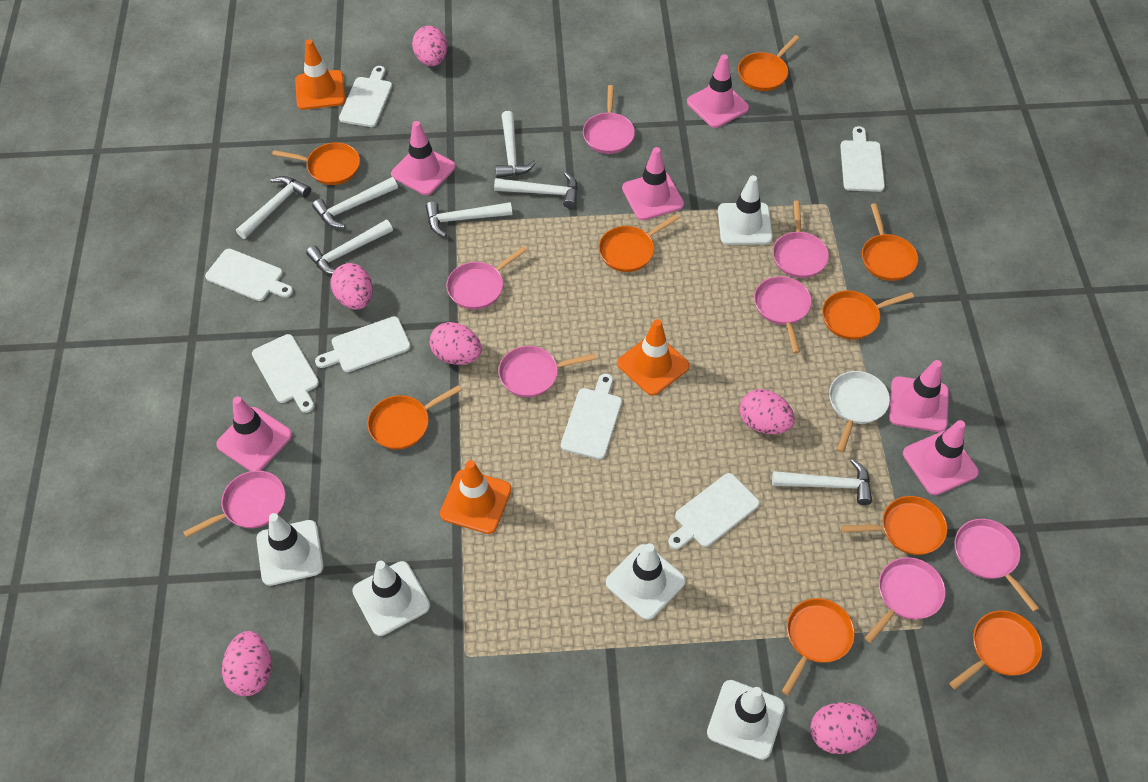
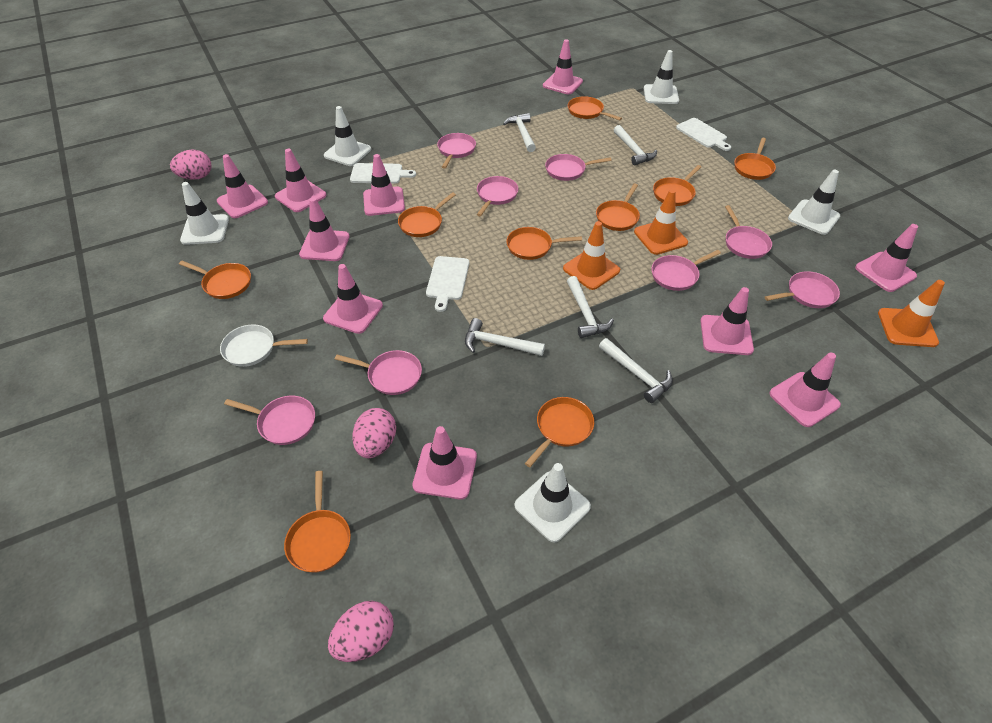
pink egg: [222,631,272,696] [331,263,373,310] [412,26,448,66] [430,322,482,365] [740,389,795,434] [810,703,878,754] = 6 -> [170,150,212,180] [328,601,394,662] [352,408,396,458] = 3
pink traffic cone: [216,396,292,471] [391,121,456,195] [622,147,684,220] [687,54,749,128] [889,360,949,432] [903,420,979,495] = 6 -> [217,154,268,218] [275,149,327,212] [299,198,350,261] [323,264,383,334] [363,154,405,216] [412,426,477,500] [543,39,583,94] [700,287,754,355] [769,352,841,427] [855,224,918,292] = 10
white cutting board: [205,249,293,301] [252,334,319,413] [315,316,411,372] [339,66,392,127] [561,374,622,459] [668,473,759,549] [840,126,885,192] = 7 -> [350,163,416,184] [426,256,469,312] [676,118,731,151] = 3
white hammer: [236,176,311,239] [306,220,393,275] [312,177,398,228] [426,201,512,237] [494,172,578,209] [495,111,536,178] [772,459,872,505] = 7 -> [465,318,545,356] [503,113,536,152] [567,276,614,338] [599,338,673,403] [614,125,657,165] = 5

